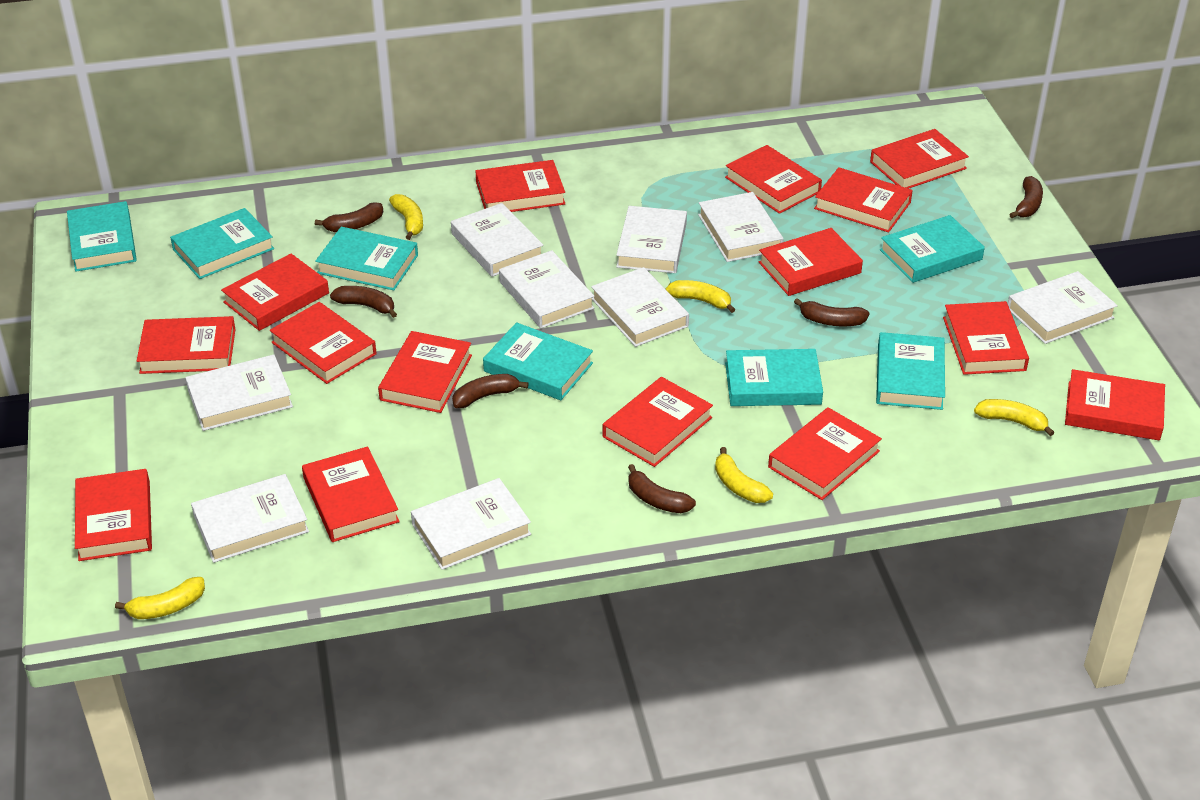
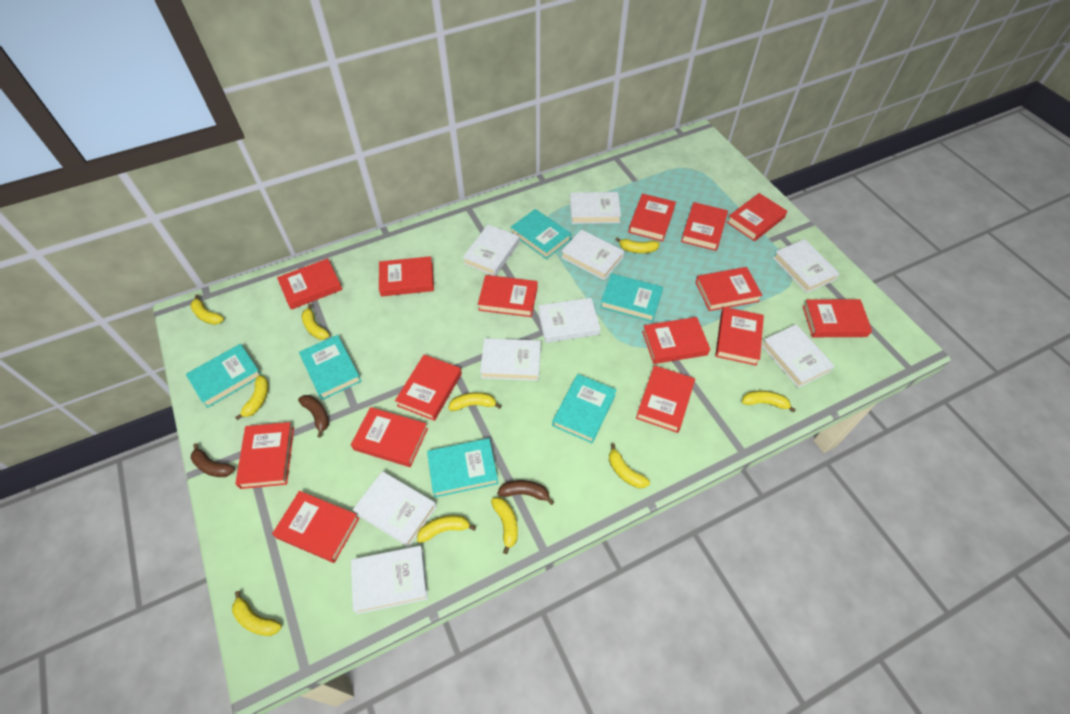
brown banana: [315,202,383,232] [330,286,397,318] [452,374,529,408] [628,464,696,513] [794,298,869,326] [1009,176,1043,218] = 6 -> [191,443,235,477] [298,395,329,438] [497,480,554,505] = 3
turquoise book: [67,201,137,272] [170,208,274,279] [315,227,418,290] [483,322,593,400] [725,349,823,406] [876,332,945,410] [880,215,985,283] = 7 -> [186,344,262,408] [299,335,362,400] [427,438,498,498] [511,209,571,259] [552,374,617,443] [600,274,663,322] = 6
yellow banana: [115,577,205,619] [389,194,423,240] [666,280,735,313] [715,447,773,503] [974,399,1055,436] = 5 -> [190,295,224,325] [232,591,282,636] [235,375,269,420] [302,304,330,340] [417,515,476,543] [448,392,501,411] [491,497,518,554] [609,443,650,488] [615,237,660,253] [742,390,796,413] = 10

